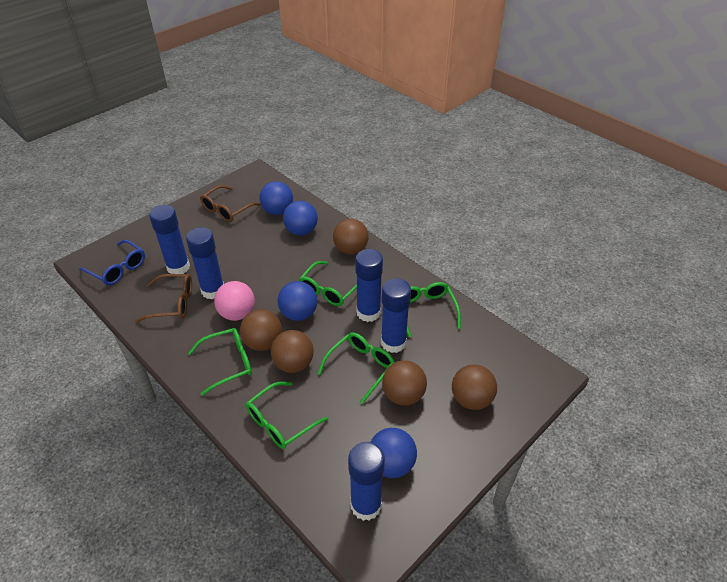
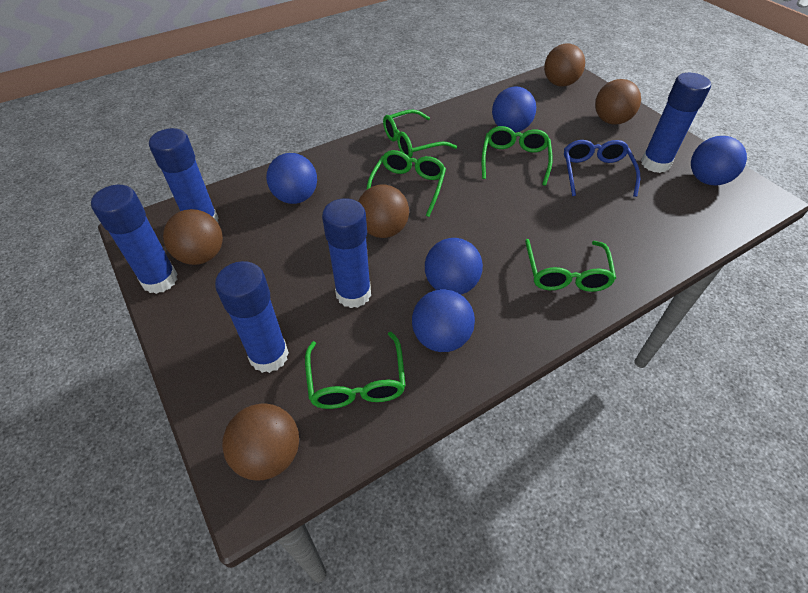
blue ball: [259,181,293,215] [278,281,317,321] [283,201,318,236] [371,428,417,478] = 4 -> [266,153,317,204] [412,289,475,352] [425,238,483,295] [492,87,536,132] [691,136,747,185] = 5
brown glasses: [135,274,192,323] [200,185,261,222] = 2 -> none = 0
pink ball: [214,281,255,321] = 1 -> none = 0

